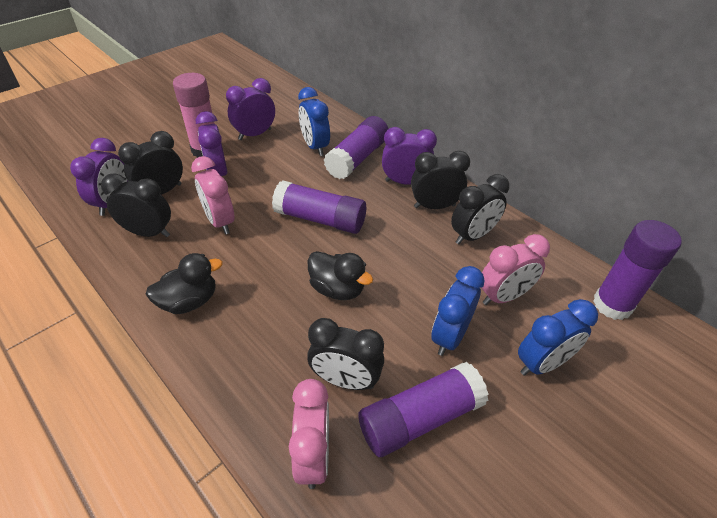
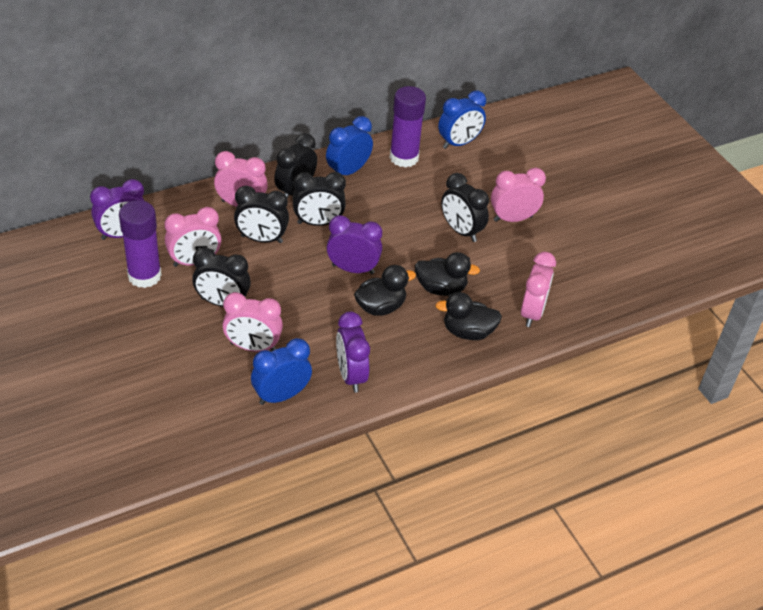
black duck: [146,253,223,314] [307,251,373,300] = 2 -> [354,265,416,316] [415,252,480,296] [435,292,502,340] = 3
pink clock: [191,156,234,234] [289,379,329,489] [482,234,550,305] = 3 -> [164,207,222,267] [214,151,268,207] [222,292,283,352] [491,168,546,222] [521,252,556,327] = 5
pink glue stick: [173,73,215,158] = 1 -> none = 0
purple clock: [70,138,128,216] [196,111,228,177] [226,78,275,140] [382,127,437,185] = 4 -> [90,179,144,240] [327,215,382,274] [336,311,370,393] = 3
purple glue stick: [272,180,366,234] [323,116,388,179] [358,362,488,457] [593,220,682,320] = 4 -> [119,200,162,288] [390,86,426,168] = 2

